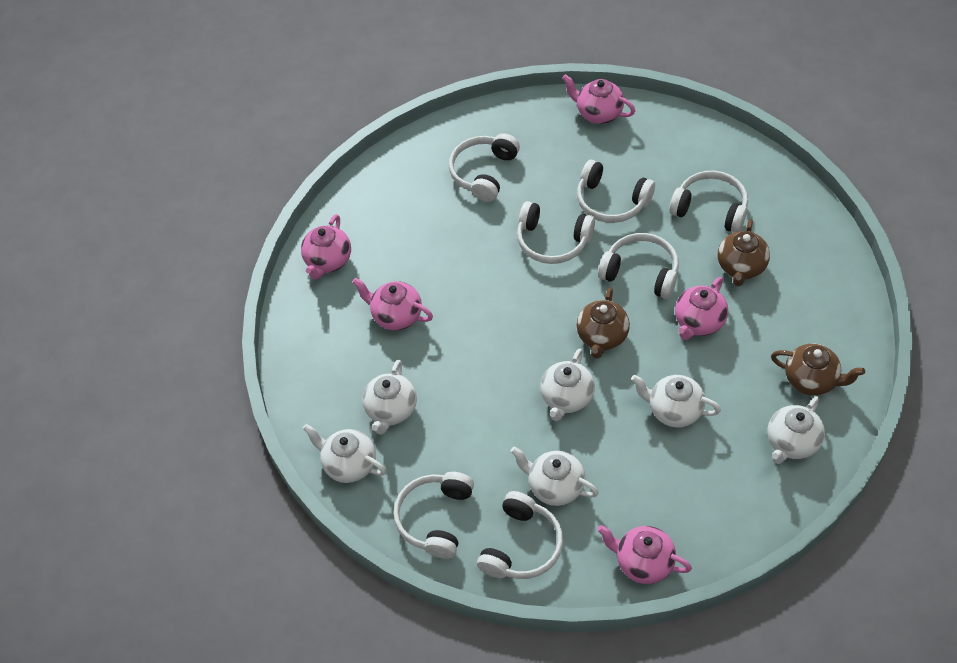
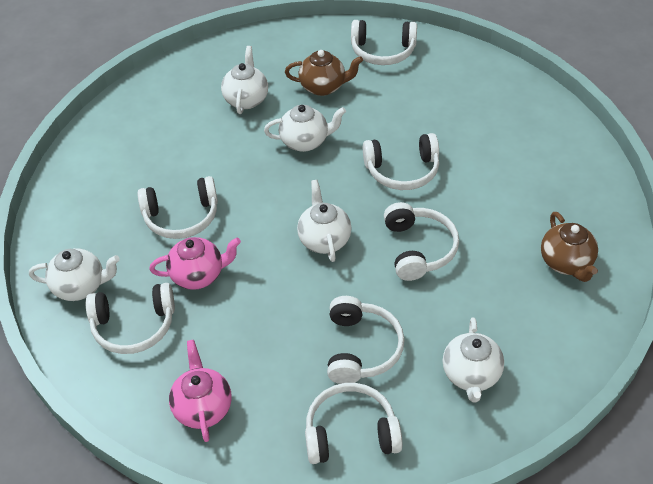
brown teapot: [577,288,630,359] [718,219,770,286] [771,344,865,396] = 3 -> [285,50,363,96] [541,212,598,282] = 2
pink teapot: [301,214,351,280] [352,278,433,331] [562,74,635,124] [597,525,692,584] [675,277,728,340] = 5 -> [149,237,241,290] [169,340,232,442] = 2
white teapot: [303,424,386,483] [363,360,417,435] [511,447,599,506] [540,348,595,421] [631,375,721,428] [767,396,825,464] = 6 -> [29,248,120,301] [221,46,268,114] [264,105,346,152] [297,180,352,262] [443,317,504,402] = 5

